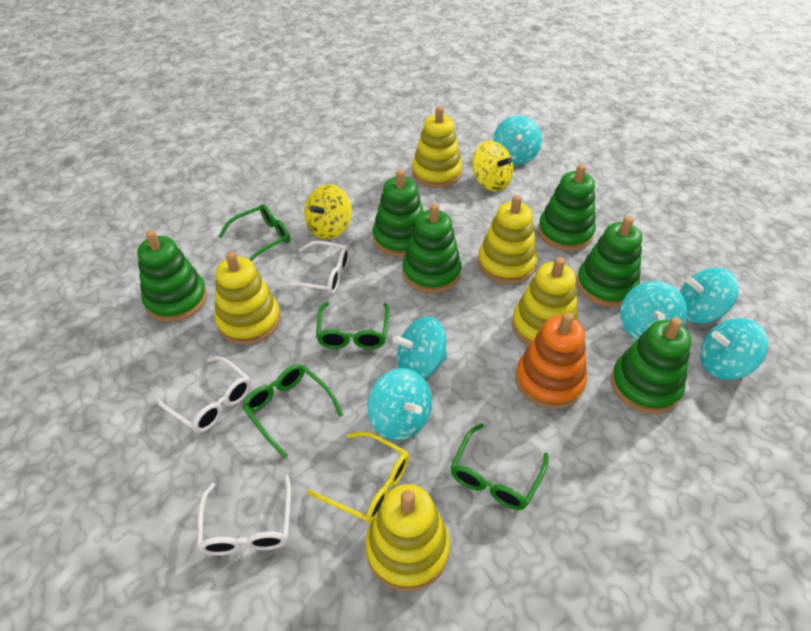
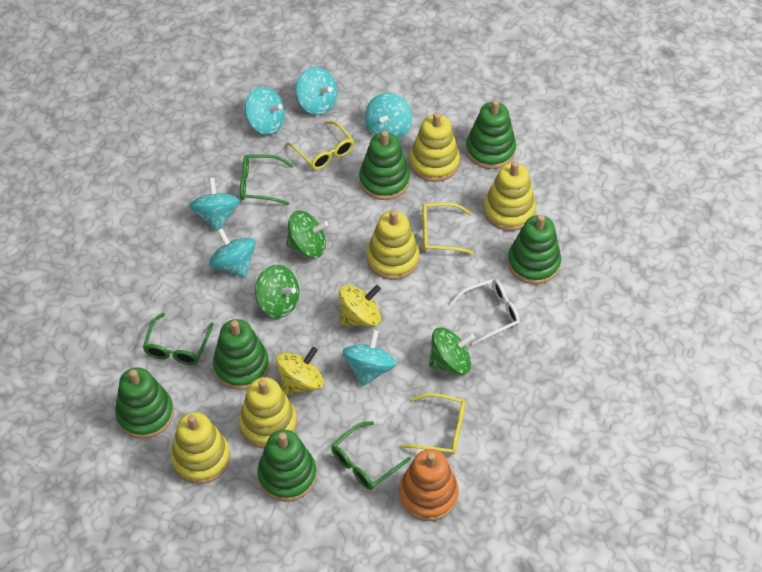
green glasses: [218,204,290,261] [242,364,343,458] [316,302,390,349] [450,423,548,510] = 4 -> [143,313,214,365] [240,155,294,205] [332,421,411,490] = 3
green spinning top: none = 0 -> [255,265,299,318] [286,211,329,258] [429,327,475,375] = 3
white glasses: [156,356,251,433] [197,475,291,556] [278,241,350,295] = 3 -> [449,279,520,345] = 1
yellow glasses: [307,431,409,524] = 1 -> [287,121,354,170] [401,393,466,455] [422,203,474,254] = 3

